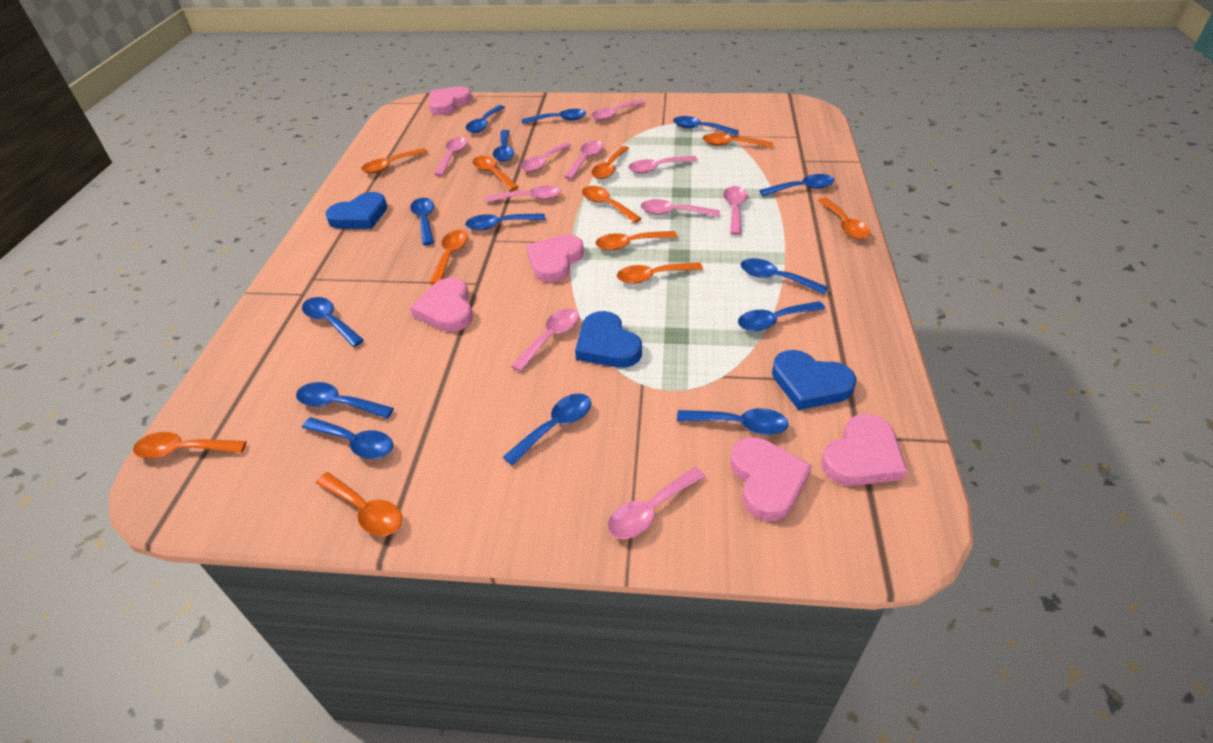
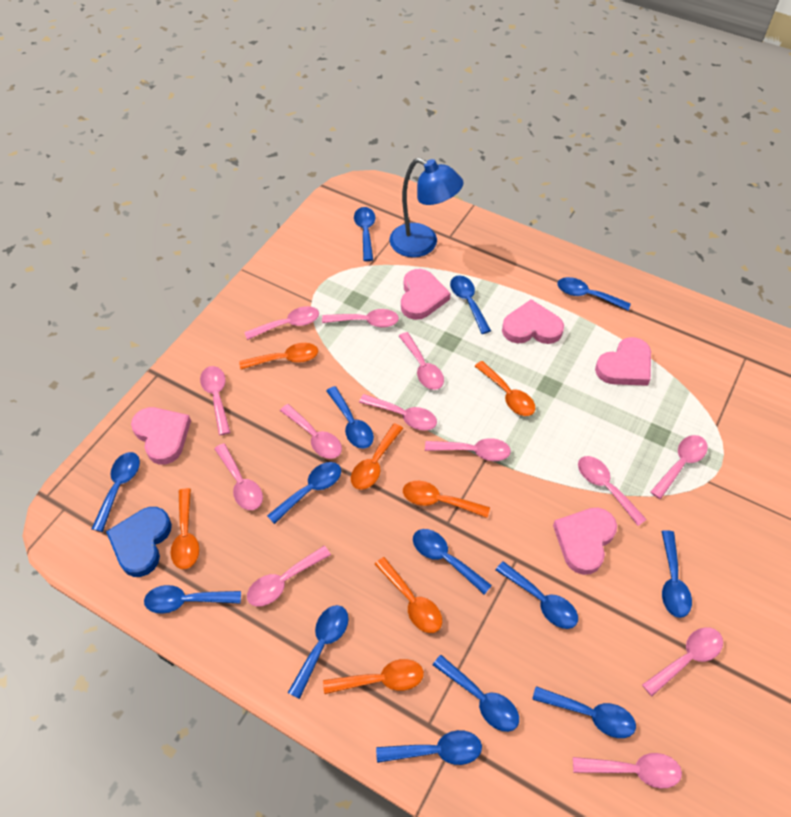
blue heart: [325,192,387,229] [575,311,642,368] [772,350,856,410] = 3 -> [106,507,172,577] = 1
blue lamp: none = 0 -> [390,158,463,258] = 1
orange spoon: [133,432,247,459] [316,472,402,536] [361,148,428,173] [429,230,468,285] [472,156,519,191] [582,186,642,223] [591,146,629,179] [595,231,677,250] [617,262,703,284] [702,133,773,148] [818,198,870,239] = 11 -> [171,488,199,569] [239,343,318,370] [323,659,424,694] [351,423,403,490] [374,557,442,633] [403,481,490,518] [475,361,536,416] = 7
pink spoon: [434,137,468,176] [486,185,561,203] [511,308,579,372] [520,142,572,172] [564,140,603,180] [591,100,645,121] [608,467,706,539] [628,156,698,174] [641,199,720,217] [723,186,748,235] = 10 -> [200,366,230,435] [214,443,263,510] [244,306,319,340] [247,546,331,607] [280,404,342,459] [322,309,399,328] [359,394,437,431] [399,332,444,390] [425,438,511,461] [573,753,682,789] [578,456,647,526] [642,627,723,696] [650,435,708,499] = 13

